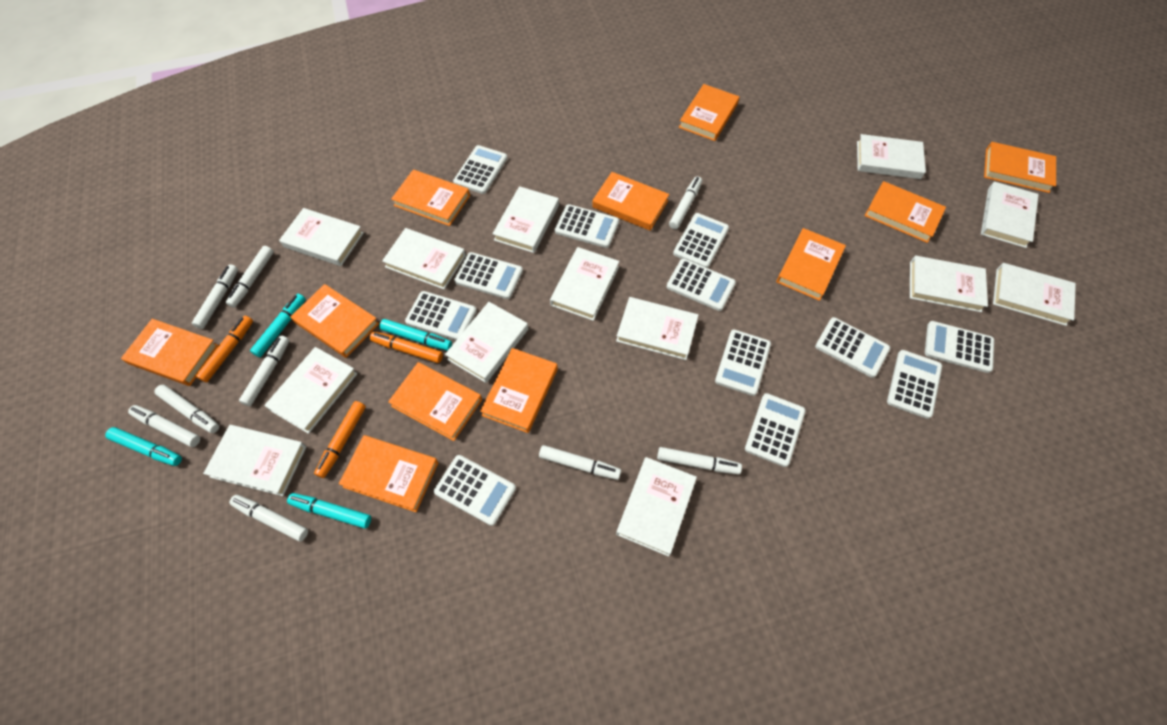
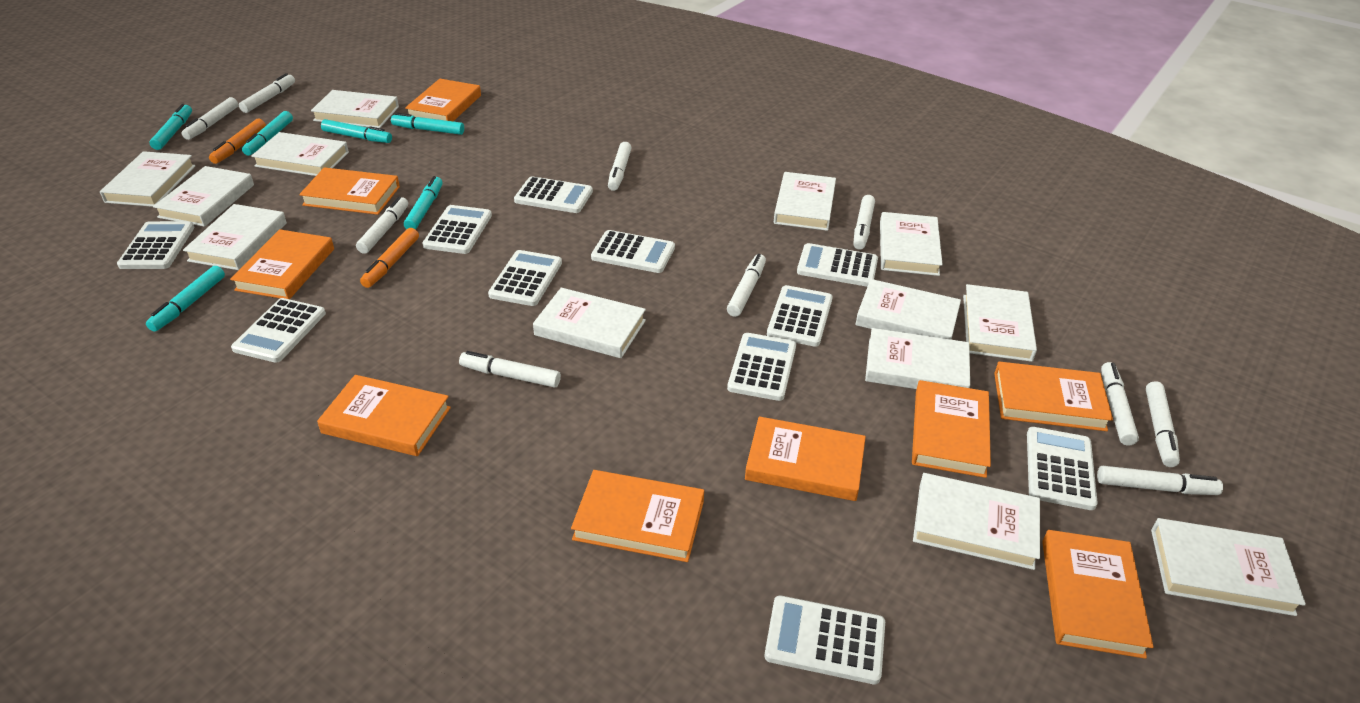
orange book: [121,319,219,386] [290,284,379,358] [339,435,438,512] [388,362,482,441] [391,170,470,226] [480,348,558,433] [592,172,669,231] [679,84,739,141] [776,228,846,301] [865,181,946,243] [984,142,1056,193] = 11 -> [230,229,334,300] [299,167,400,215] [317,375,451,456] [405,79,481,121] [571,470,704,562] [745,416,866,501] [912,380,991,478] [994,362,1113,431] [1042,530,1154,659] = 9
orange marker: [196,316,253,382] [314,401,366,478] [370,332,443,363] = 3 -> [209,119,266,164] [360,228,419,288] = 2
turquoise marker: [105,427,182,466] [250,294,306,357] [287,493,371,528] [380,319,452,351] = 4 -> [146,266,225,332] [150,104,192,150] [242,111,293,156] [321,119,392,143] [391,113,464,135] [404,176,443,230] = 6
white calculator: [405,291,477,340] [434,455,516,526] [453,145,507,194] [454,252,523,299] [555,204,619,248] [667,259,736,311] [673,213,729,268] [715,330,771,396] [745,393,806,467] [815,317,890,378] [887,350,942,419] [925,321,994,373] = 12 -> [117,221,195,269] [231,298,326,363] [423,205,492,254] [488,250,562,306] [514,176,593,213] [591,230,675,273] [727,333,796,401] [764,595,885,685] [767,285,833,347] [797,243,878,287] [1027,427,1098,510] = 11
white marker: [128,405,200,447] [154,385,219,433] [192,264,238,329] [226,246,274,308] [229,495,308,541] [239,335,289,406] [539,445,621,480] [657,447,742,474] [669,176,702,229] = 9 -> [182,97,238,140] [239,73,295,113] [356,197,408,254] [459,351,561,388] [608,142,632,191] [727,254,766,317] [854,195,875,250] [1097,466,1223,495] [1101,362,1139,445] [1146,381,1180,467] = 10

